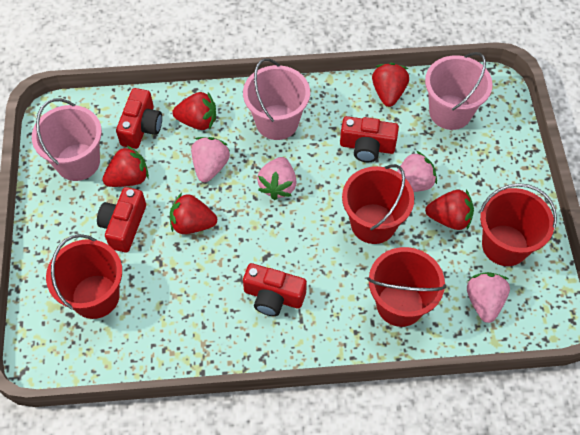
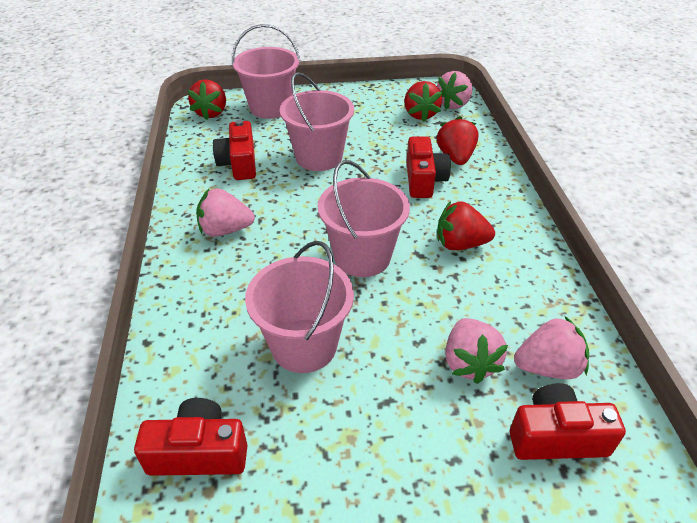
pink bucket: [32,98,102,181] [243,58,310,140] [425,52,493,130] = 3 -> [232,24,300,119] [245,241,354,373] [280,72,354,171] [318,160,410,277] = 4
red bucket: [46,234,122,319] [342,164,414,244] [367,247,446,327] [479,183,557,266] = 4 -> none = 0
red strawberry: [102,146,149,187] [170,193,217,234] [172,92,216,130] [372,63,409,107] [425,190,474,230] = 5 -> [187,79,226,120] [404,81,442,121] [437,116,478,165] [437,201,495,250] = 4

